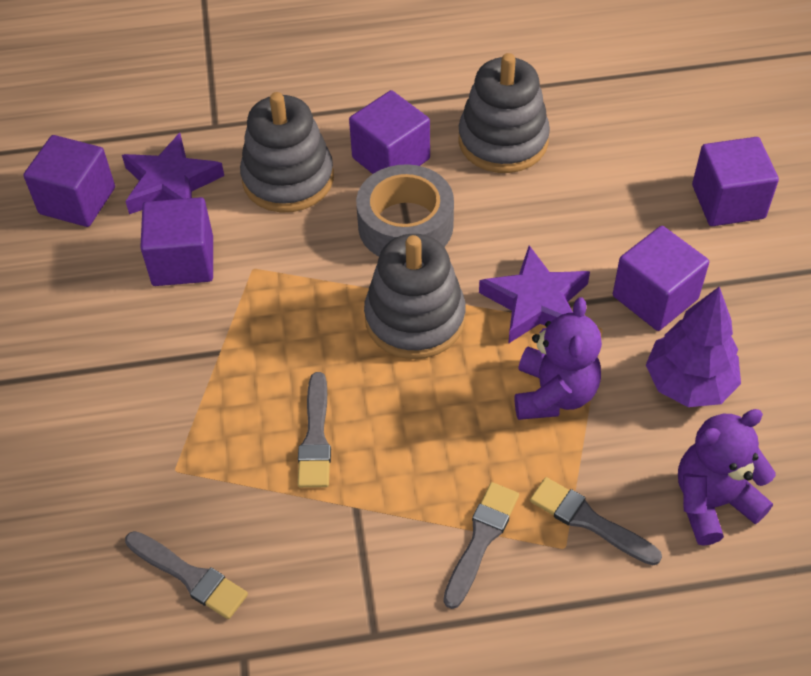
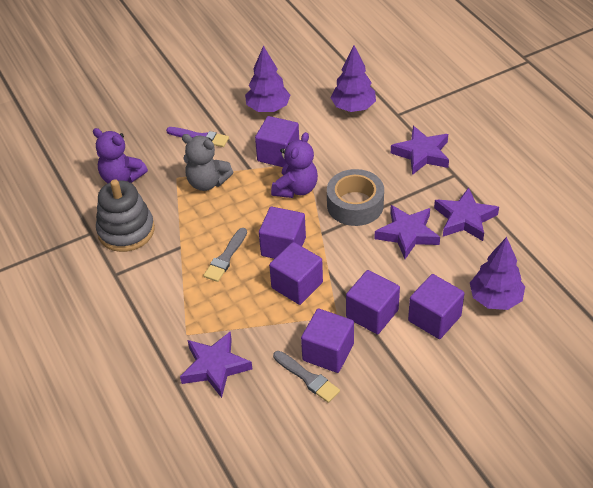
grey brush: [125,531,248,619] [298,372,331,488] [443,482,519,609] [530,477,662,565] = 4 -> [203,228,247,282] [273,351,340,403] = 2
grey stacking toy: [240,92,334,212] [364,234,466,359] [459,53,550,173] = 3 -> [96,179,155,252] = 1
grey teddy bear: none = 0 -> [182,134,233,191] = 1
purple brush: none = 0 -> [166,127,229,147] = 1
purple cube: [23,135,115,227] [140,197,213,286] [349,90,430,174] [613,226,709,331] [692,137,779,226] = 5 -> [255,116,299,167] [259,207,306,259] [269,242,323,305] [301,308,354,373] [346,270,400,334] [408,274,465,339] = 6
purple star: [122,133,224,214] [479,245,590,344] = 2 -> [180,331,252,398] [374,205,440,259] [391,126,449,175] [434,187,499,241] = 4
purple tree: [646,286,741,407] = 1 -> [245,46,290,112] [330,45,376,112] [470,237,525,310] = 3

